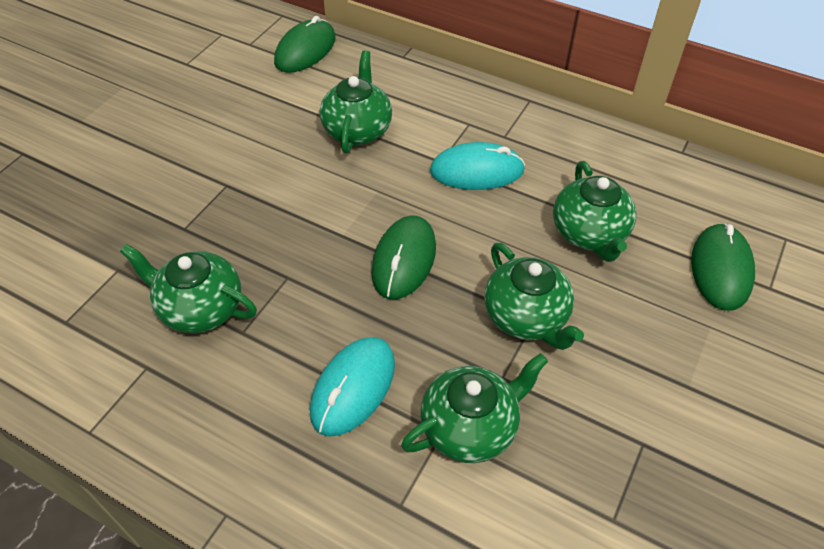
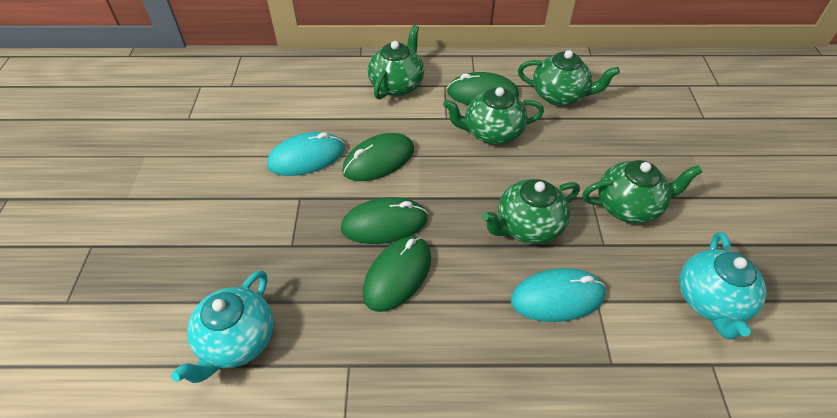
green mouse: [274,16,336,73] [371,215,436,299] [691,223,755,311] = 3 -> [341,197,428,244] [342,133,414,181] [363,237,431,312] [447,72,519,105] = 4
turquoise teapot: none = 0 -> [171,270,273,383] [679,232,767,339] = 2

